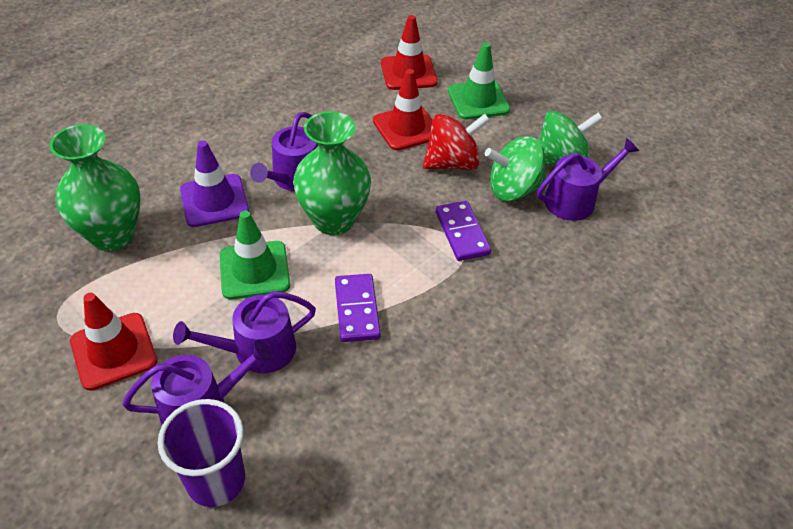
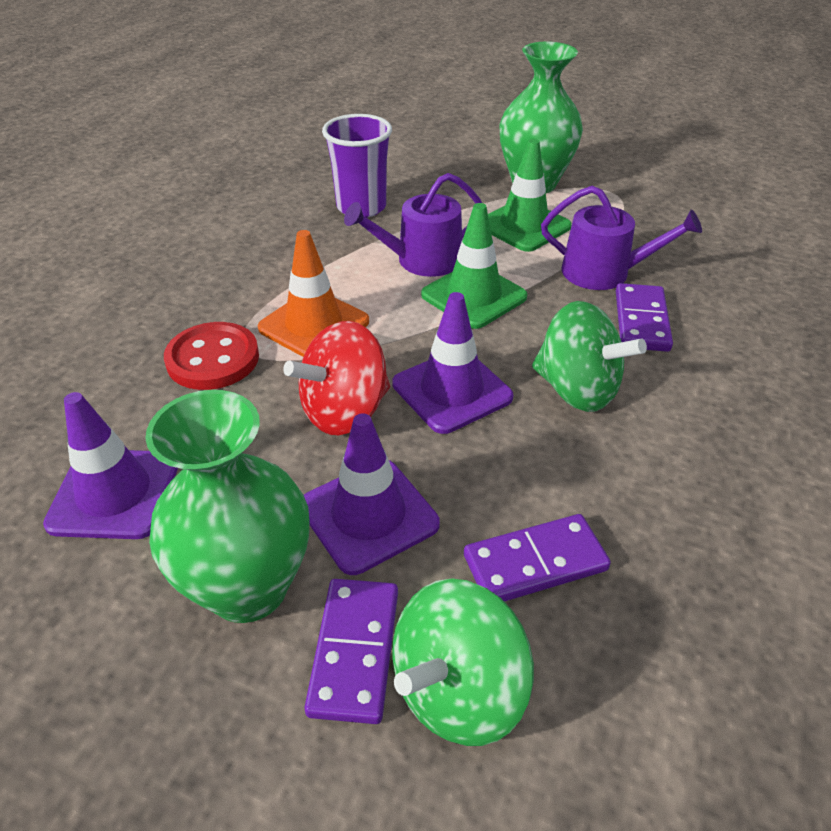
orange traffic cone: none = 0 -> [258,230,369,357] = 1
purple domino: [335,274,381,342] [435,201,491,261] = 2 -> [304,579,398,724] [464,514,611,602] [616,283,673,352] = 3
purple traffic cone: [180,141,249,227] = 1 -> [43,392,178,539] [304,413,440,575] [392,292,513,434] = 3
purple watering can: [122,340,272,425] [173,291,316,373] [250,112,318,191] [537,138,639,221] = 4 -> [344,173,482,277] [541,186,702,290] = 2
red button: none = 0 -> [164,322,259,390] = 1
red traffic cone: [70,293,157,391] [373,69,432,151] [381,15,438,90] = 3 -> none = 0

